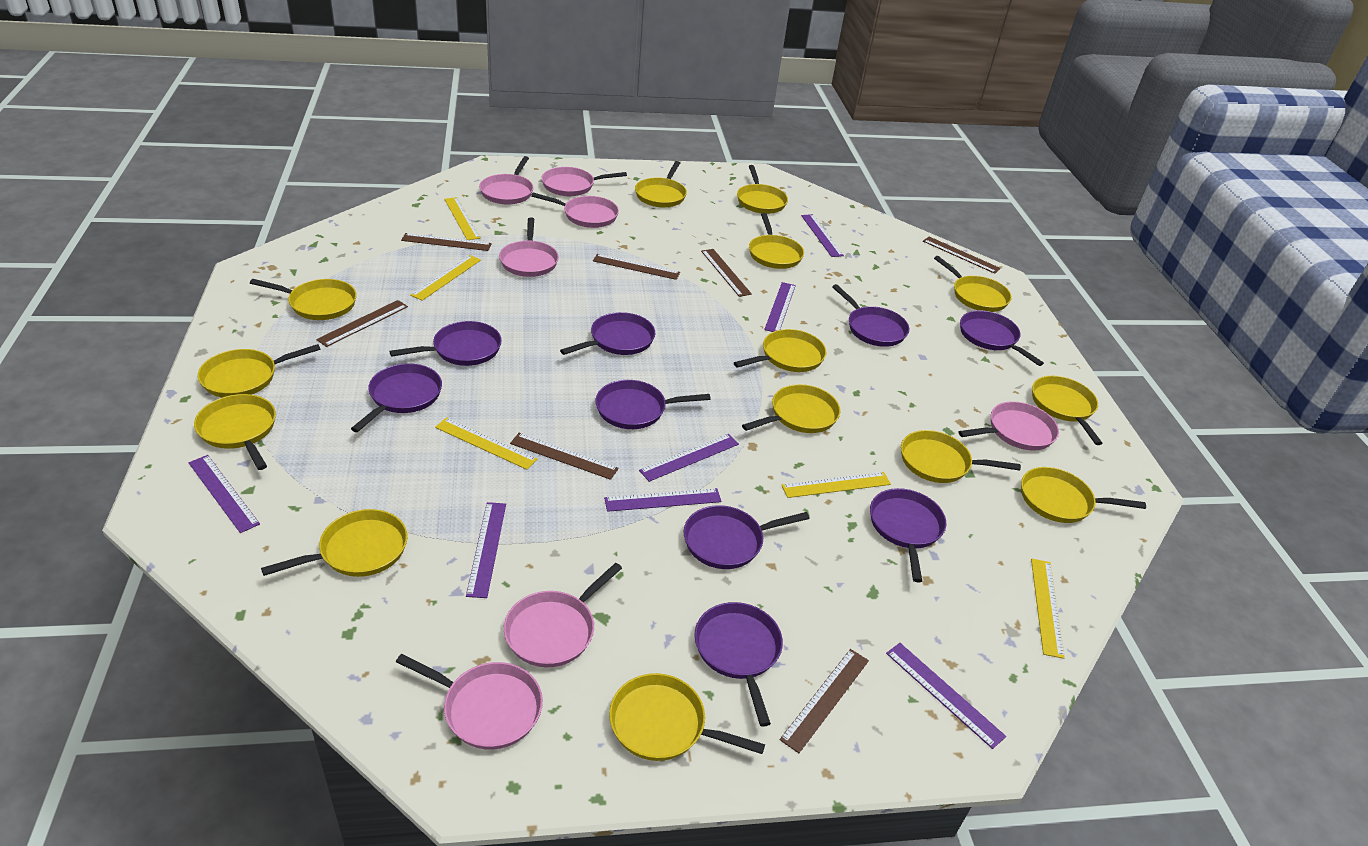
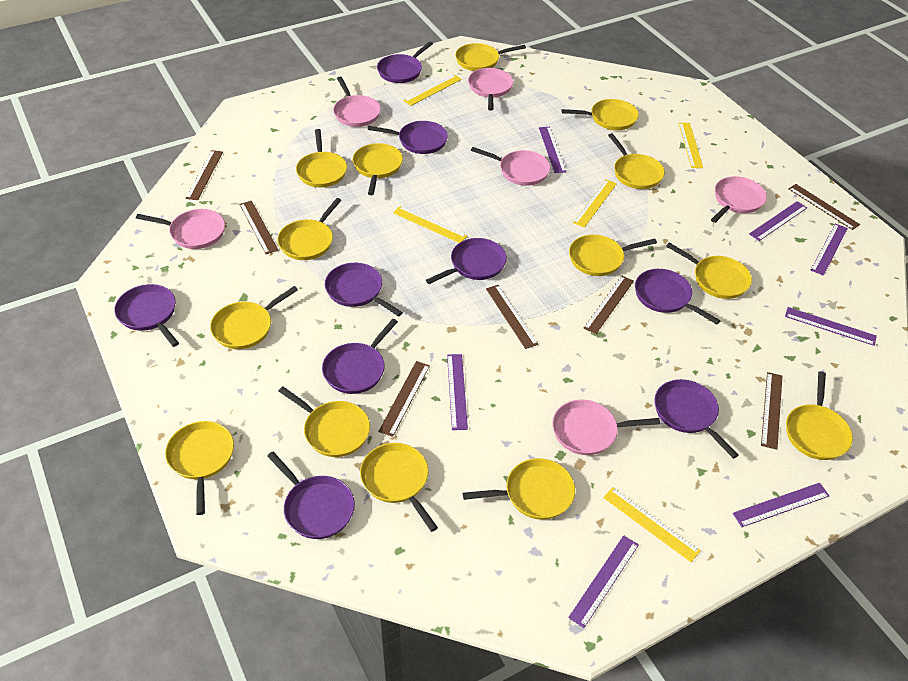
pink pan: [396,654,543,750] [479,156,534,204] [499,218,559,277] [504,563,622,667] [531,193,619,228] [542,167,627,196] [959,401,1059,450] = 7 -> [136,209,225,249] [333,77,381,127] [468,68,513,111] [471,147,550,186] [552,400,660,455] [711,176,767,223] = 6

